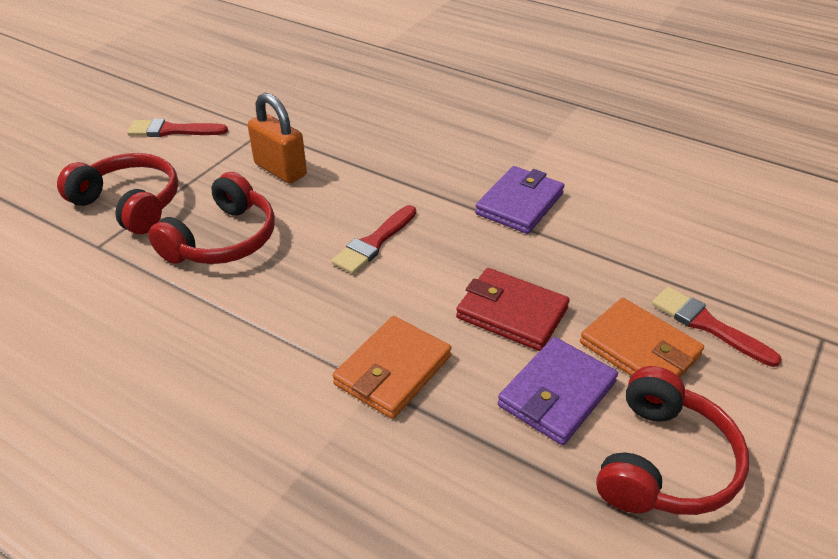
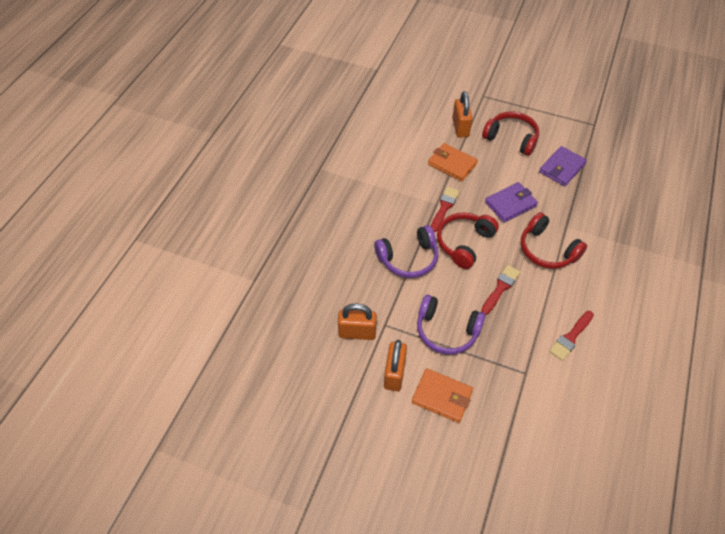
orange padlock: [248,93,307,184] = 1 -> [338,304,377,340] [384,340,407,391] [452,91,473,138] = 3
purple headphones: none = 0 -> [374,225,438,278] [417,295,486,355] = 2
red wallet: [456,268,570,351] = 1 -> none = 0

